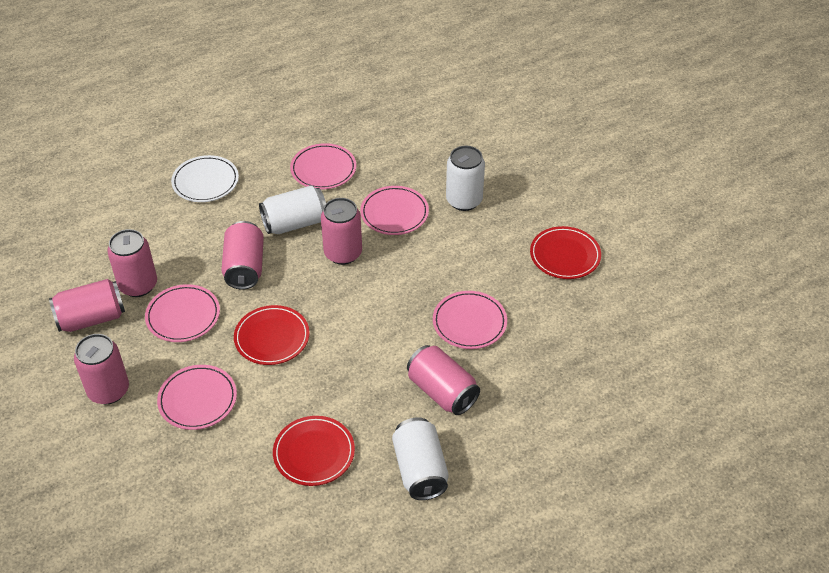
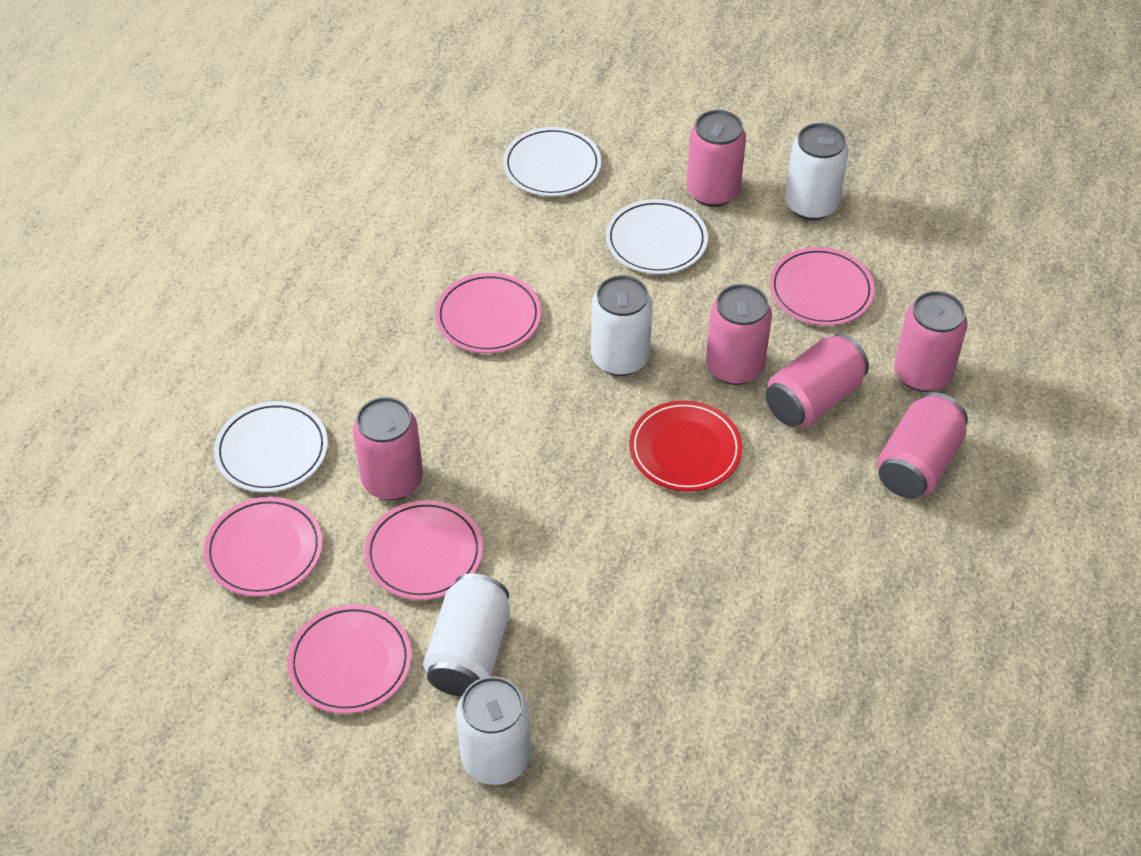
red plate: [234,305,309,365] [273,416,355,486] [530,226,601,279] = 3 -> [629,400,742,492] = 1
white can: [259,186,326,234] [392,417,449,500] [446,146,485,211] = 3 -> [423,573,510,697] [456,676,531,785] [591,275,653,376] [785,123,849,220] = 4
white plate: [171,155,239,202] = 1 -> [214,401,328,492] [503,127,601,196] [606,199,708,274] = 3

